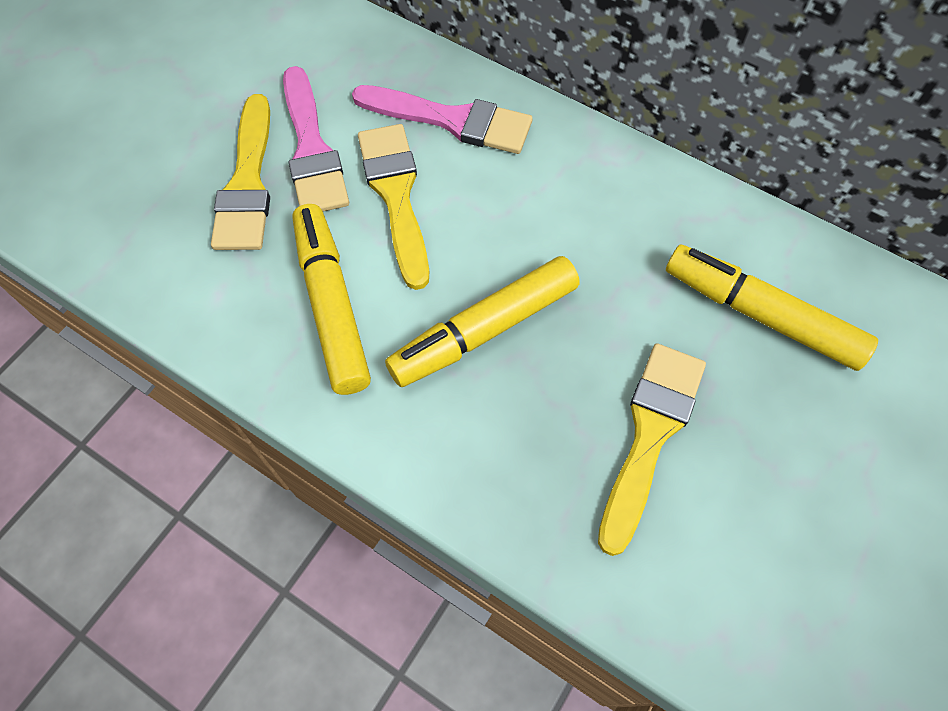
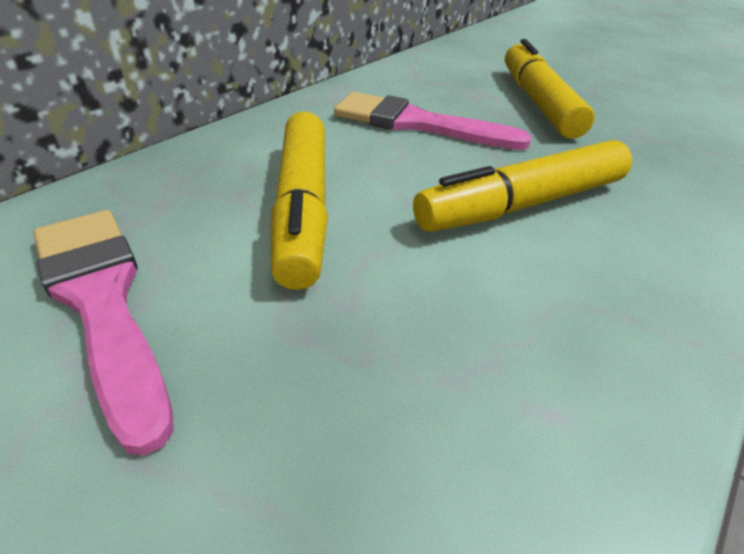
yellow brush: [211,94,270,250] [358,124,429,290] [598,344,706,556] = 3 -> none = 0

